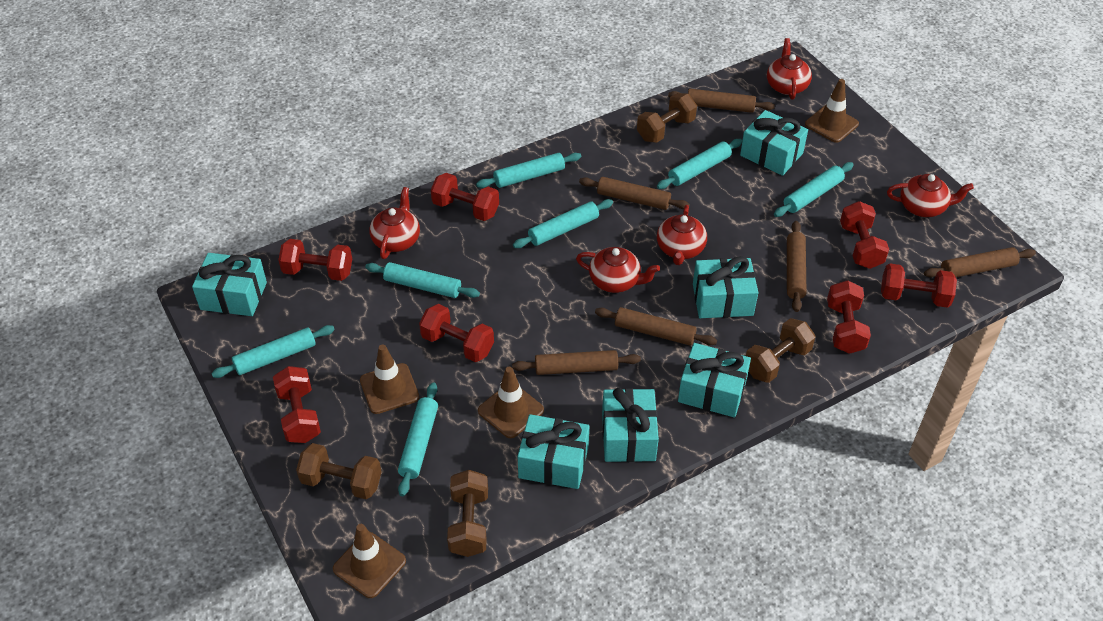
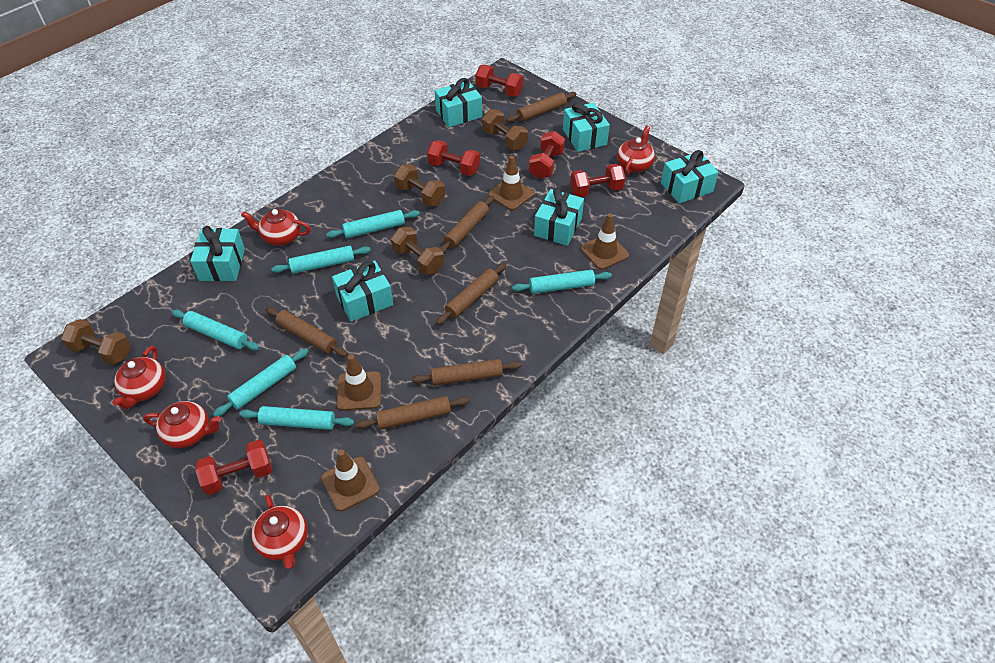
red dumbbell: [273,366,321,443] [278,239,352,281] [419,304,494,362] [431,173,499,221] [827,280,871,354] [840,201,889,269] [881,263,957,308] = 7 -> [195,440,272,495] [427,140,480,176] [475,65,523,97] [529,131,565,179] [570,164,625,197] = 5
turquoise rolling pin: [211,325,335,378] [365,262,480,298] [398,382,438,496] [476,153,581,188] [513,199,613,248] [657,139,742,189] [774,162,854,217] = 7 -> [172,309,259,351] [213,348,309,416] [239,406,354,430] [271,246,371,274] [326,210,420,238] [512,270,612,294] = 6

